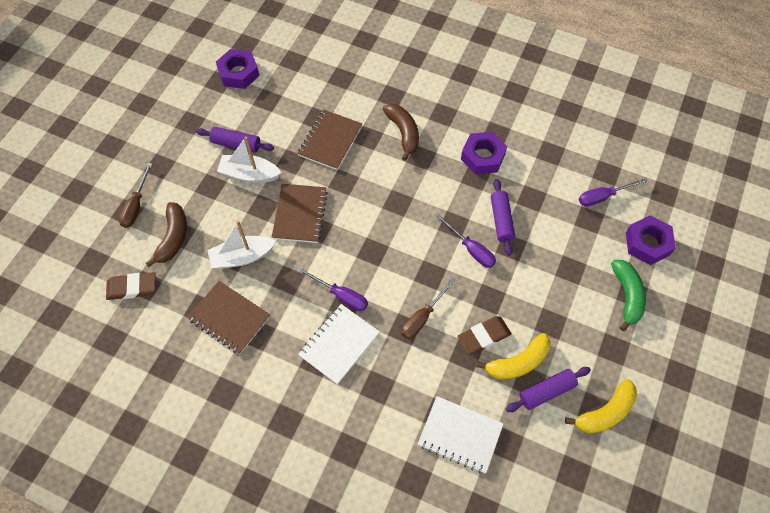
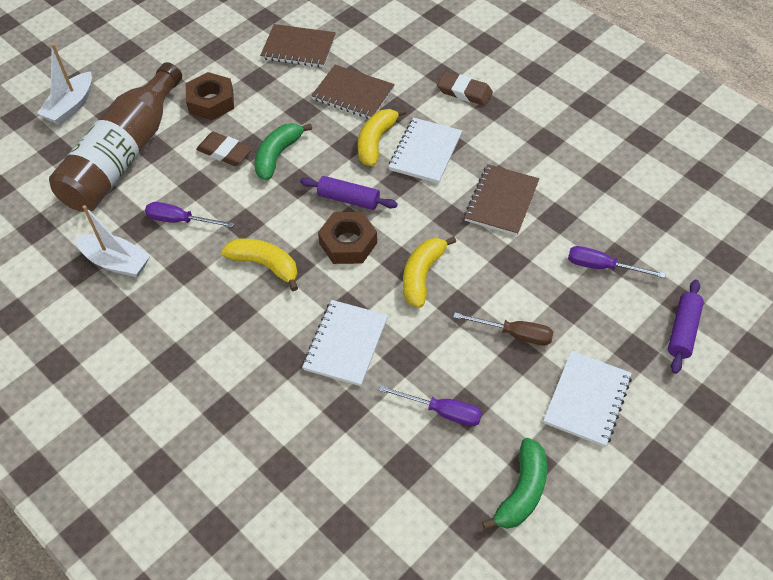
brown banana: [146,202,187,267] [383,104,419,161] = 2 -> none = 0
brown bottle: none = 0 -> [49,62,182,212] = 1
brown nut: none = 0 -> [186,72,234,120] [318,212,377,264] = 2
brown screwdriver: [119,163,152,228] [401,278,456,339] = 2 -> [453,313,553,345] = 1
green banana: [611,260,646,331] = 1 -> [254,123,312,180] [482,438,547,530] = 2
purple nut: [216,49,259,89] [461,132,507,174] [626,216,676,265] = 3 -> none = 0
purple rolling pin: [196,127,274,153] [491,179,515,256] [506,367,591,412] = 3 -> [300,176,398,210] [668,280,704,374] = 2
white notebook: [298,304,380,385] [418,396,504,473] = 2 -> [302,300,388,386] [389,118,462,184] [543,351,632,447] = 3
yellow banana: [476,333,551,379] [565,379,637,434] = 2 -> [221,238,298,291] [358,108,407,166] [403,236,456,308] = 3

